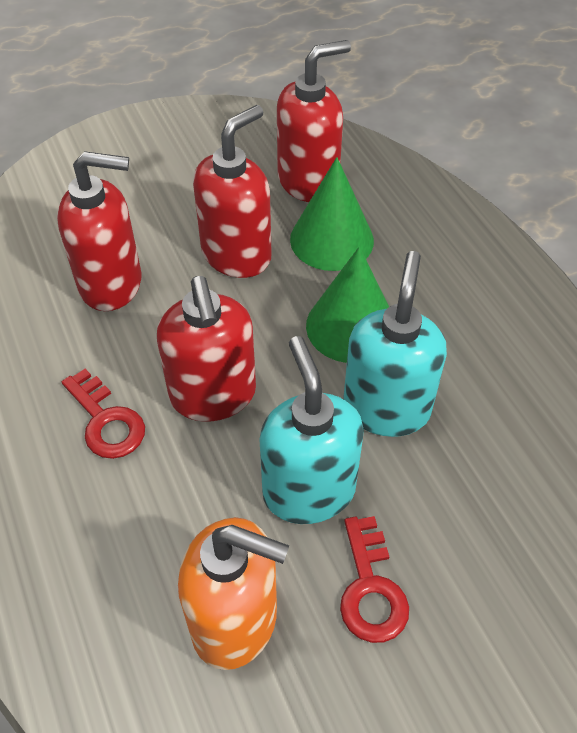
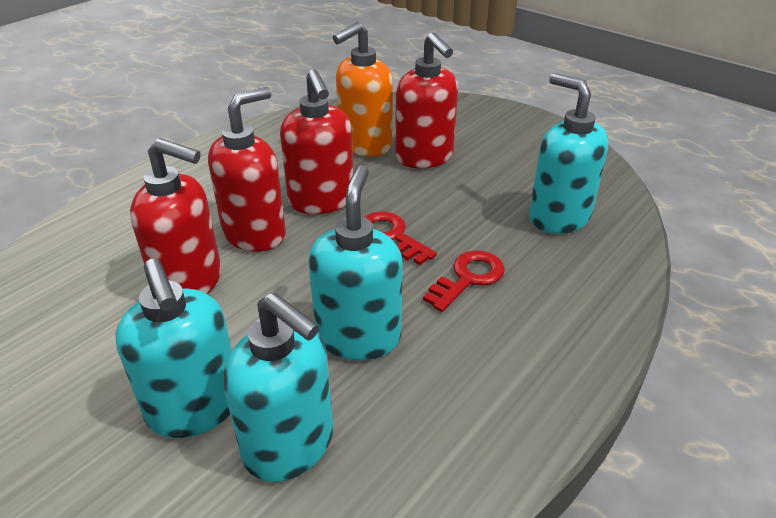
green cone: [290,157,374,271] [306,246,389,363] = 2 -> none = 0
turquoise soap dispenser: [259,336,364,524] [343,251,447,437] = 2 -> [115,258,232,438] [223,293,333,482] [308,165,403,361] [529,73,608,234] = 4

